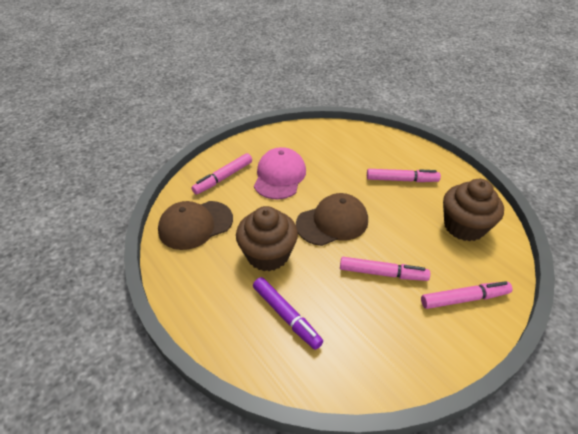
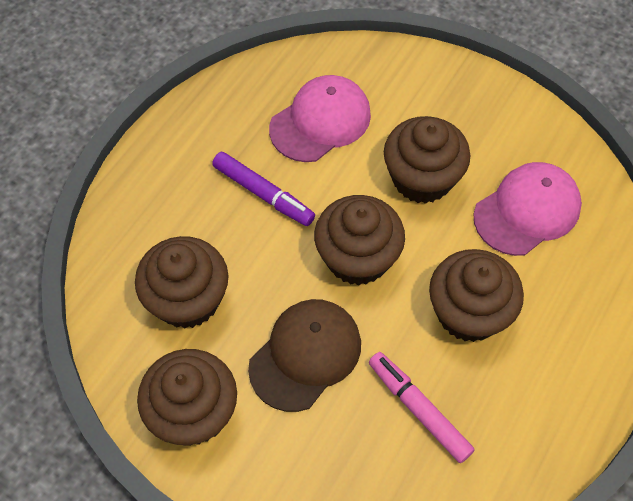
brown cap: [158,201,233,250] [296,193,368,246] = 2 -> [248,299,361,412] = 1
brown cupcake: [236,206,298,271] [443,179,504,241] = 2 -> [135,236,229,329] [137,349,237,446] [314,195,405,286] [384,116,471,204] [429,249,524,342] = 5
pink cap: [254,147,306,200] = 1 -> [269,75,371,162] [474,162,582,256] = 2
pink marker: [191,153,252,195] [340,257,430,281] [367,169,441,182] [421,281,512,309] = 4 -> [369,352,475,463] = 1

